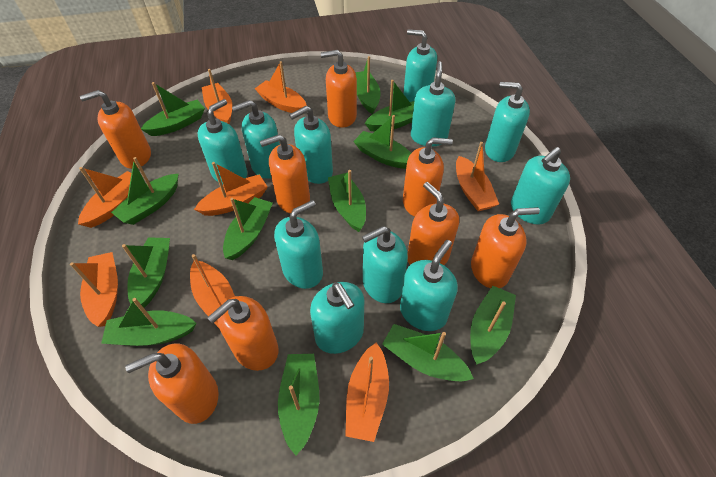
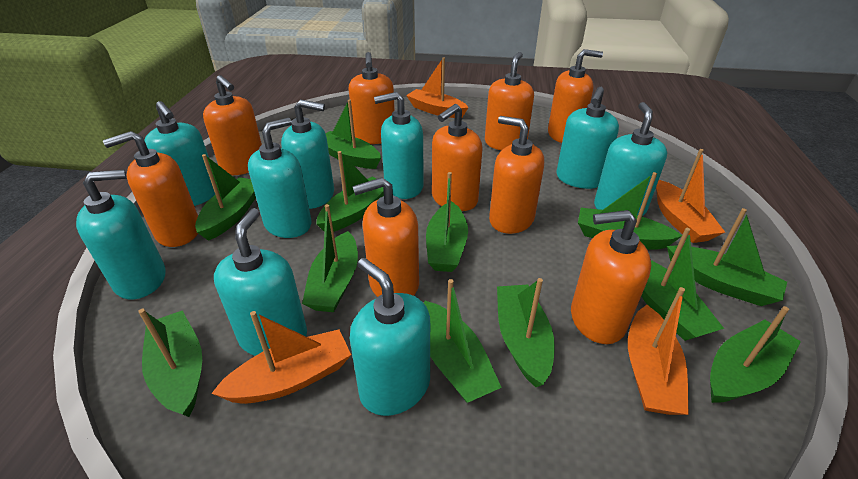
orange boat: [70,252,118,327] [78,167,131,228] [190,254,235,328] [194,162,268,216] [202,69,232,124] [255,61,307,113] [345,342,389,442] [456,142,499,211] = 8 -> [211,311,351,404] [406,57,469,118] [628,287,689,415] [656,149,725,243] = 4
orange soap dispenser: [80,90,151,169] [125,343,218,424] [207,296,278,371] [260,135,310,214] [321,50,357,128] [403,137,453,217] [408,182,459,265] [471,207,540,288] = 8 -> [103,131,198,247] [203,75,262,175] [349,52,395,144] [352,177,419,297] [432,104,482,211] [485,52,534,151] [489,116,544,234] [548,49,603,143] [571,210,651,344] = 9
turquoise soap dispenser: [197,99,247,184] [232,100,280,179] [274,200,323,289] [289,106,333,184] [310,282,364,354] [362,226,408,303] [400,240,458,331] [403,29,437,102] [411,61,455,147] [485,82,530,162] [511,147,570,225] = 11 -> [76,170,166,299] [144,101,215,206] [214,208,307,356] [248,118,311,238] [281,100,334,209] [350,258,430,416] [374,92,424,199] [556,87,619,189] [594,102,667,216] = 9

